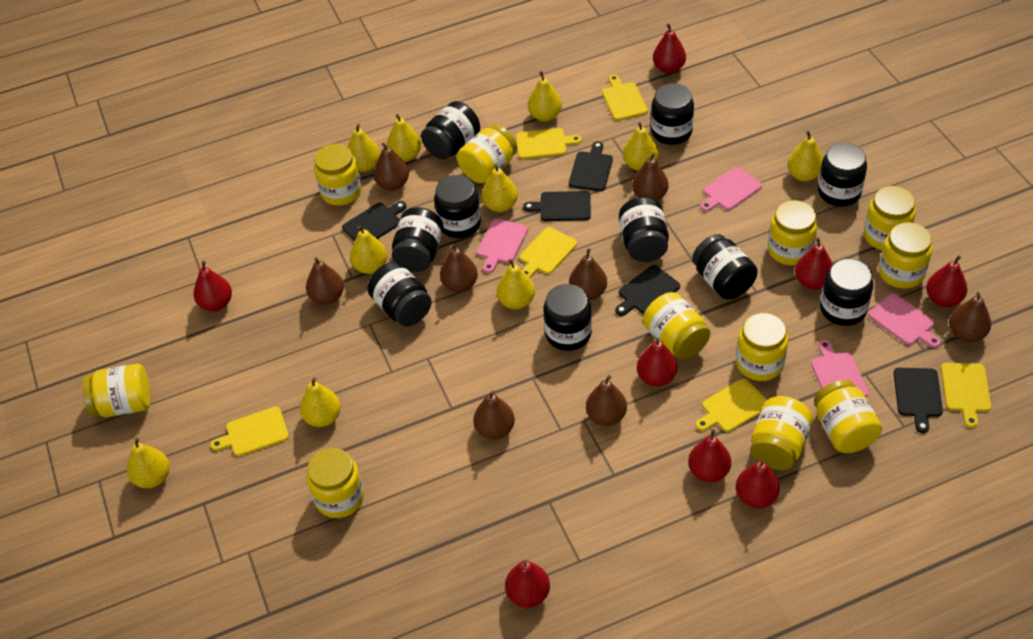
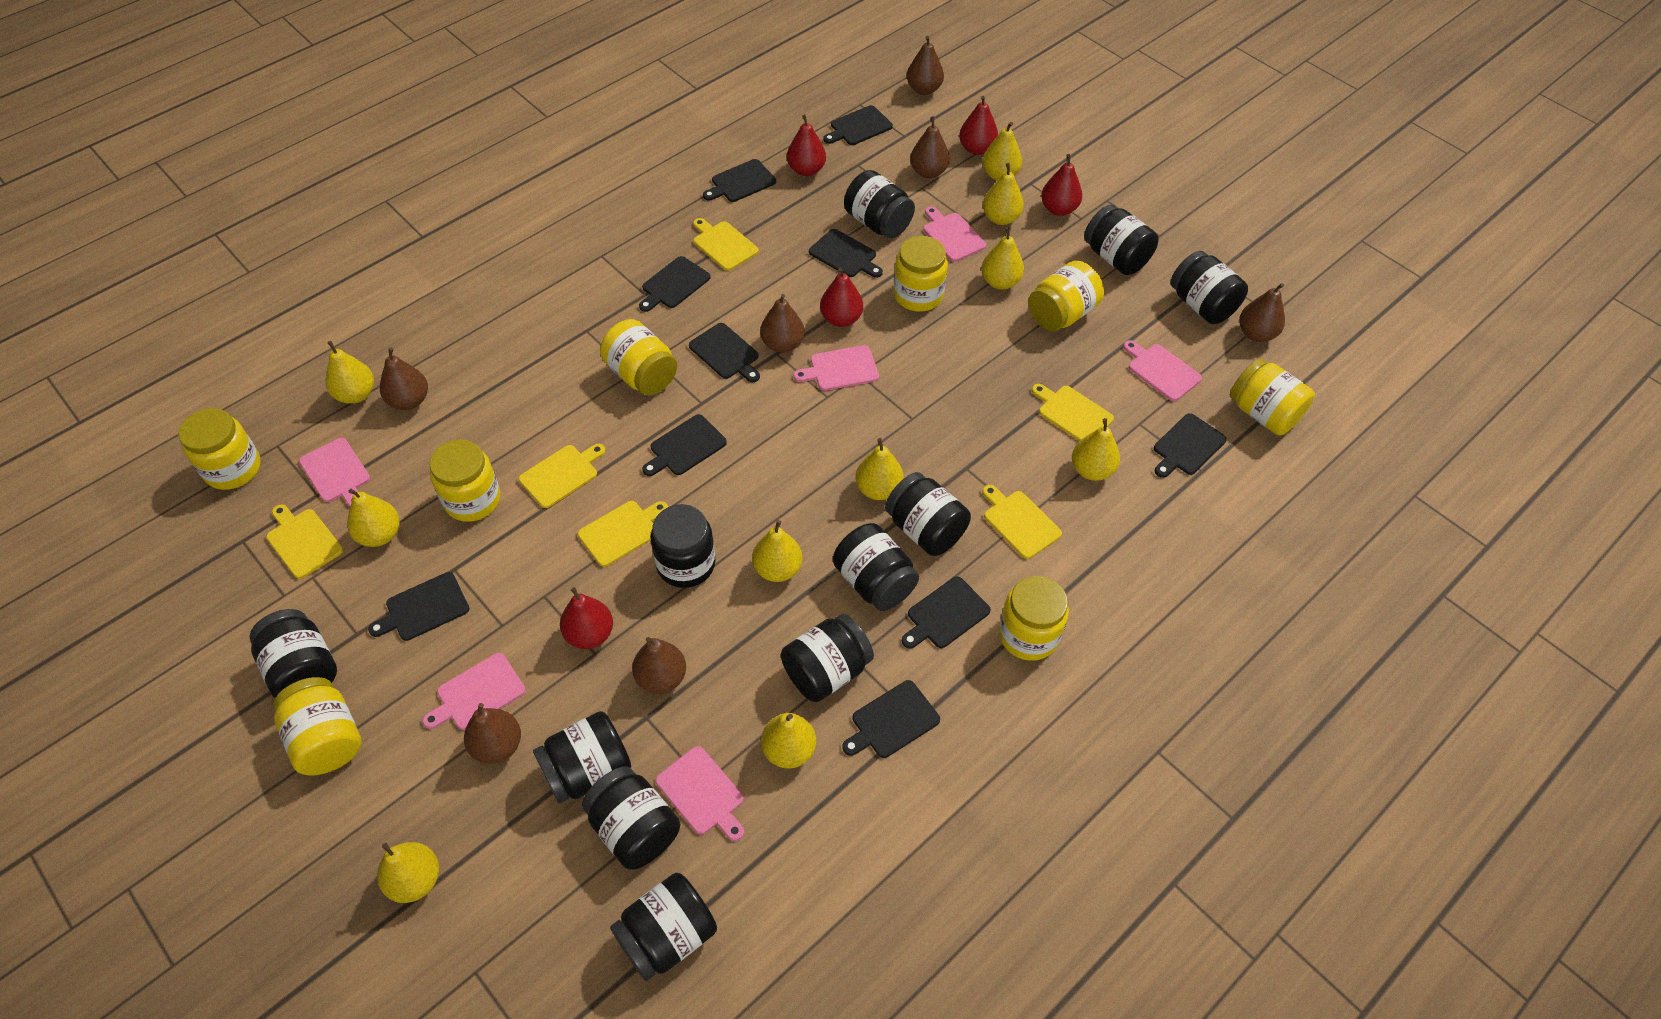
black cutting board: [342,201,406,241] [523,191,591,221] [569,141,613,191] [615,265,680,316] [894,368,943,433] = 5 -> [368,572,470,641] [639,256,711,312] [642,414,727,476] [689,323,760,383] [703,159,776,202] [809,229,883,278] [823,105,893,145] [842,680,940,758] [902,576,991,648] [1154,413,1227,478] = 10
black jar: [367,262,432,326] [392,207,443,272] [421,101,480,160] [434,175,481,238] [543,284,592,351] [619,197,669,262] [651,83,694,145] [692,234,758,299] [818,143,867,206] [820,259,873,326] = 10 -> [249,609,337,698] [533,711,631,804] [582,766,680,869] [610,873,717,981] [650,504,716,588] [781,614,874,702] [833,523,919,611] [844,170,915,238] [885,472,971,556] [1084,205,1158,275] [1171,251,1248,324] = 11
brown pear: [306,257,344,305] [374,143,409,191] [440,244,478,292] [473,391,515,439] [569,248,607,300] [586,375,627,426] [632,153,668,201] [949,292,991,342] = 8 -> [380,347,428,410] [464,703,521,764] [632,637,686,694] [760,294,805,353] [907,36,944,95] [910,116,950,178] [1239,283,1285,342] = 7
pink cutting board: [477,218,528,273] [700,167,762,212] [811,340,869,397] [868,293,941,348] = 4 -> [299,438,370,507] [422,653,526,730] [656,746,744,841] [794,345,879,391] [923,206,986,262] [1123,340,1202,401] = 6
red pear: [194,261,232,311] [505,560,550,608] [637,338,677,387] [653,23,686,73] [688,429,731,482] [736,460,780,508] [795,237,833,290] [926,255,967,307] = 8 -> [560,587,613,649] [787,114,826,176] [820,267,863,327] [959,96,998,155] [1041,154,1082,216] = 5
yellow jar: [83,364,151,417] [307,448,364,518] [314,144,362,206] [457,124,517,184] [643,292,710,360] [736,313,788,381] [750,396,813,470] [768,200,818,265] [814,380,882,453] [864,186,916,250] [879,222,932,289] = 11 -> [179,408,261,490] [273,677,362,776] [430,439,501,522] [600,319,677,395] [893,236,948,312] [999,576,1069,661] [1028,261,1104,331] [1230,358,1315,436] = 8

